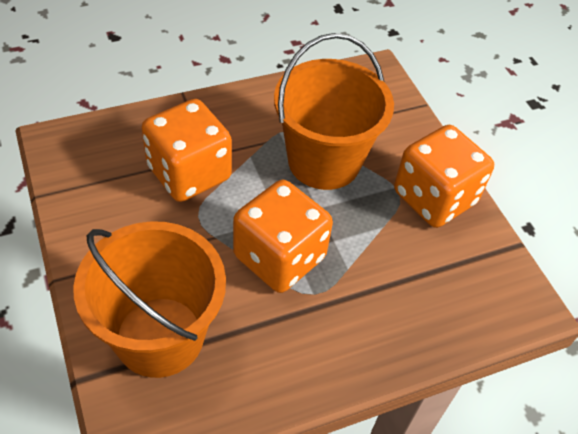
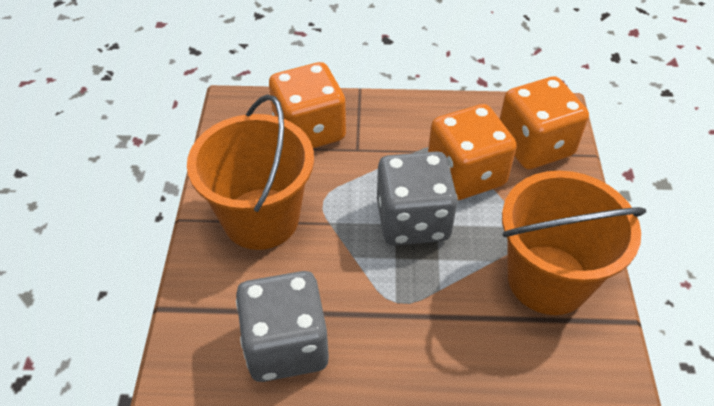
grey dice: none = 0 -> [236,271,329,382] [377,151,458,246] = 2

